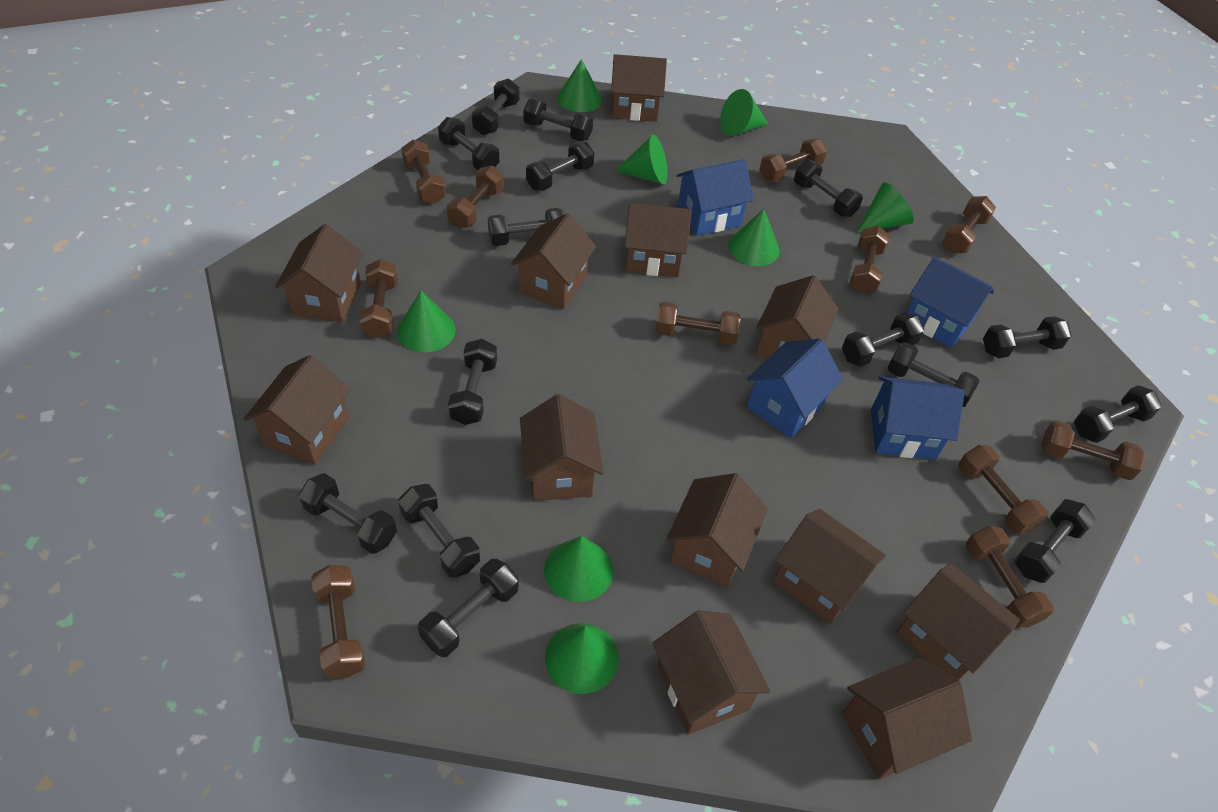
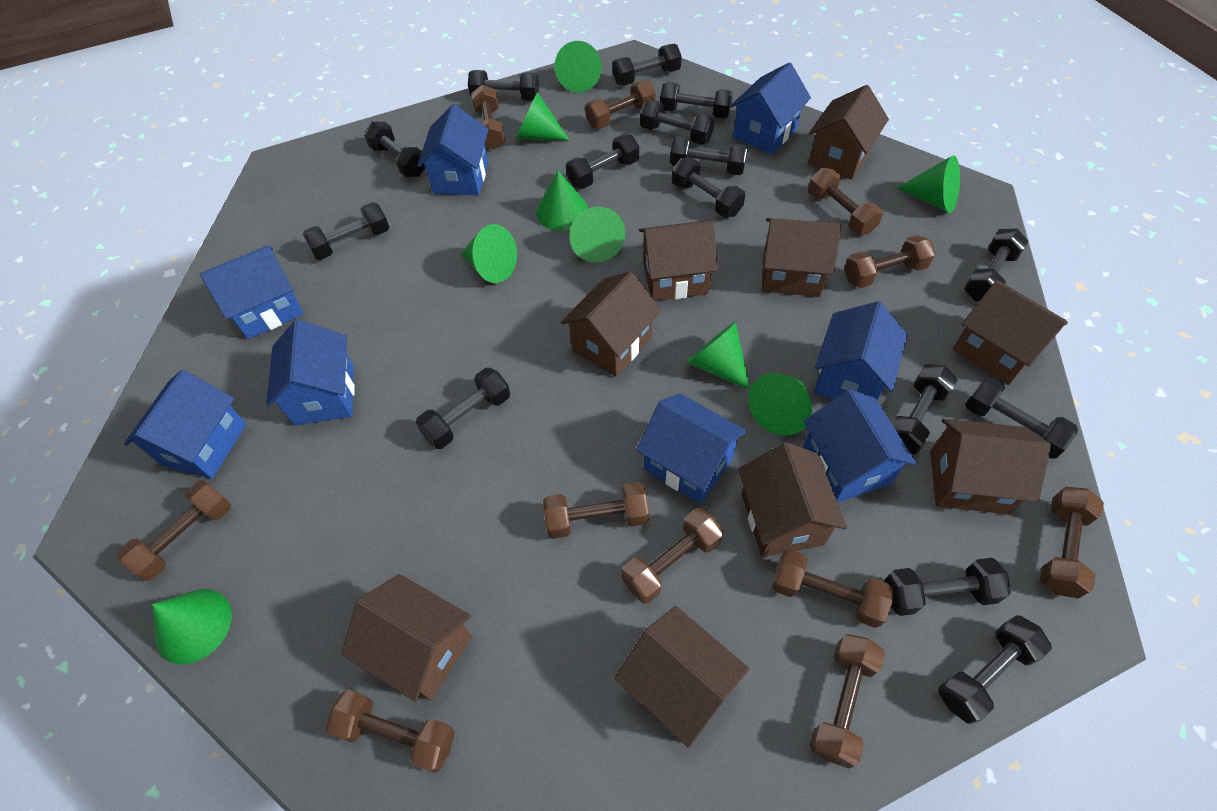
blue house: [677,159,754,236] [747,338,843,438] [871,376,965,460] [907,257,994,348] = 4 -> [124,370,247,479] [200,245,304,339] [266,320,355,425] [417,104,489,196] [636,393,747,504] [730,62,811,155] [803,389,917,502] [814,301,908,401] = 8
brown house: [244,355,351,465] [275,224,363,323] [511,213,596,309] [520,394,603,501] [611,54,667,122] [625,203,692,277] [653,610,770,734] [666,473,768,588] [756,275,839,360] [774,509,886,624] [842,658,972,779] [896,564,1020,680] = 12 -> [341,574,472,702] [561,271,661,376] [614,606,749,748] [639,221,718,301] [738,442,847,557] [762,218,841,297] [808,85,889,180] [930,419,1051,514] [953,280,1068,385] = 9
green cone: [397,291,456,353] [544,536,613,602] [545,623,619,694] [557,59,602,112] [615,135,668,184] [720,89,768,136] [728,209,779,266] [857,182,914,233] = 8 -> [152,589,232,665] [460,224,517,283] [516,92,570,141] [536,170,589,231] [555,41,602,92] [569,207,625,263] [686,322,750,390] [748,373,812,436] [897,155,960,213] = 9

